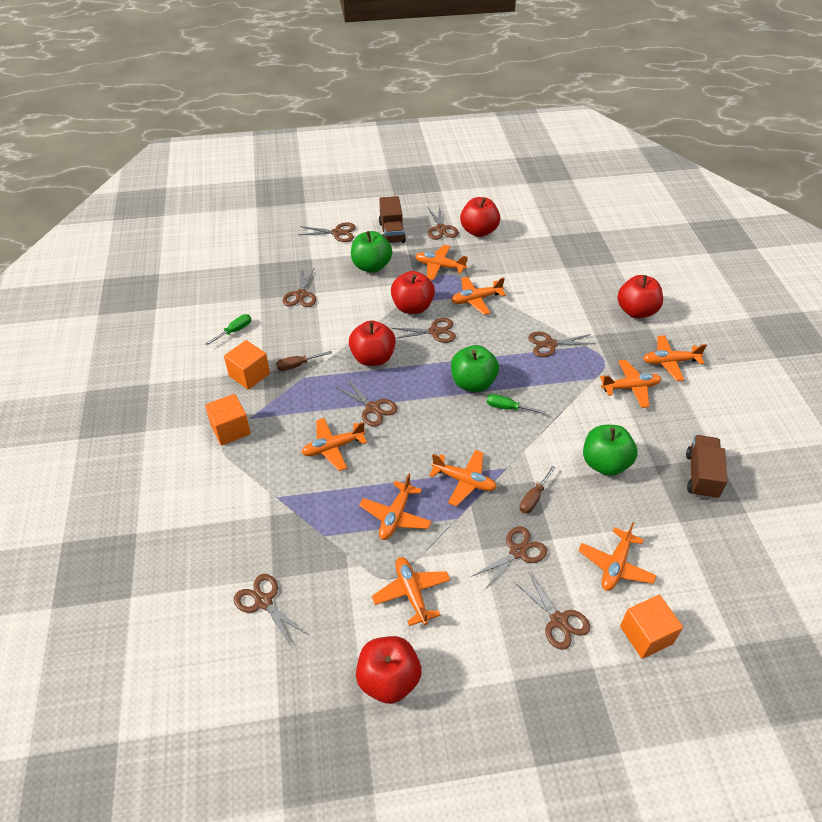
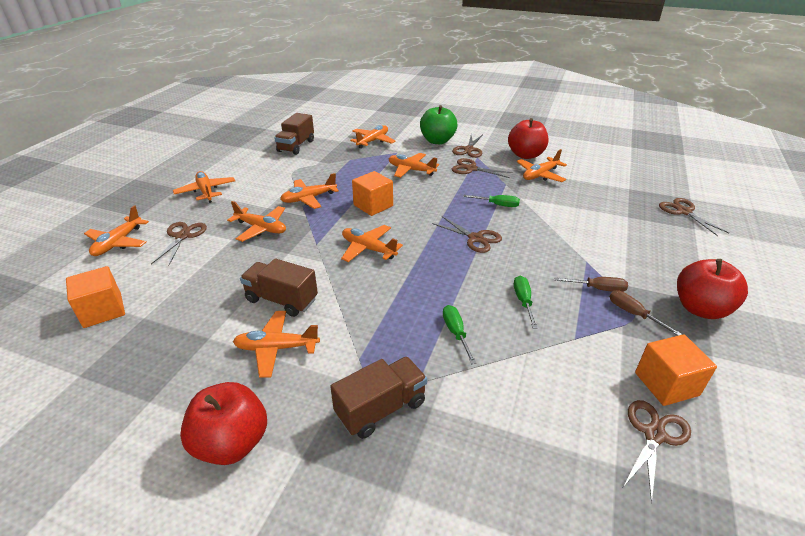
brown scissors: [234,574,308,647] [283,267,316,307] [299,222,356,242] [336,379,398,427] [391,318,456,343] [428,205,459,240] [471,527,547,589] [513,571,590,650] [528,332,595,357] = 9 -> [151,222,207,266] [432,216,502,253] [452,135,482,158] [452,158,513,178] [623,400,691,504] [659,198,729,236] = 6
brown truck: [379,196,406,243] [686,435,728,499] = 2 -> [240,258,318,317] [274,113,314,155] [330,357,427,439] = 3
green apple: [351,231,392,273] [451,345,499,392] [583,425,638,476] = 3 -> [420,105,457,144] = 1
green screwdriver: [205,314,251,346] [487,394,546,415] = 2 -> [443,305,476,364] [463,195,520,207] [514,276,537,329] = 3
red apple: [349,321,396,366] [356,636,421,704] [391,271,435,314] [460,197,500,237] [617,275,663,318] = 5 -> [180,382,267,465] [508,118,549,159] [677,259,748,319] = 3

